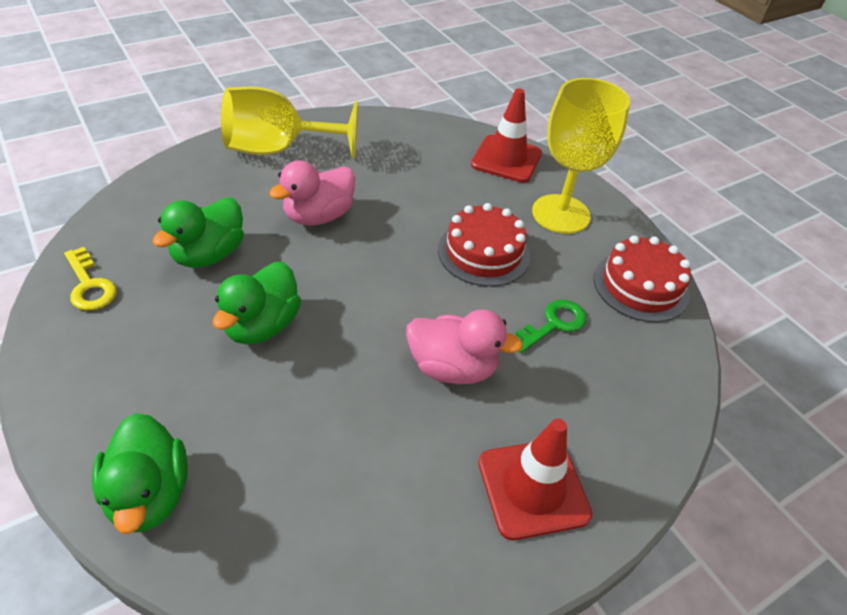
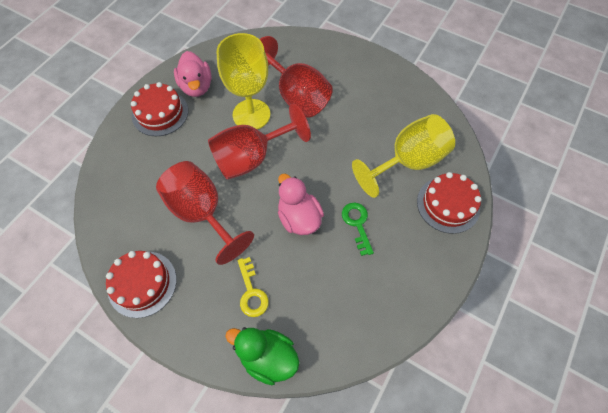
green duck: [92,413,188,534] [153,197,244,268] [213,262,301,344] = 3 -> [225,327,300,385] = 1
red cake: [438,203,530,287] [594,235,691,322] = 2 -> [106,251,177,318] [131,82,188,136] [417,172,482,234] = 3
red goblet: none = 0 -> [156,161,254,265] [208,103,311,180] [259,36,333,118] = 3
red traffic cone: [471,88,542,183] [478,418,592,540] = 2 -> none = 0

